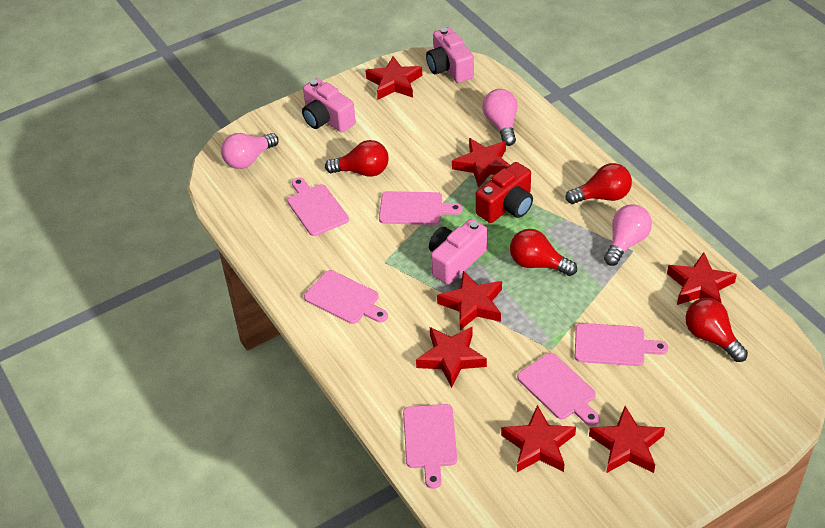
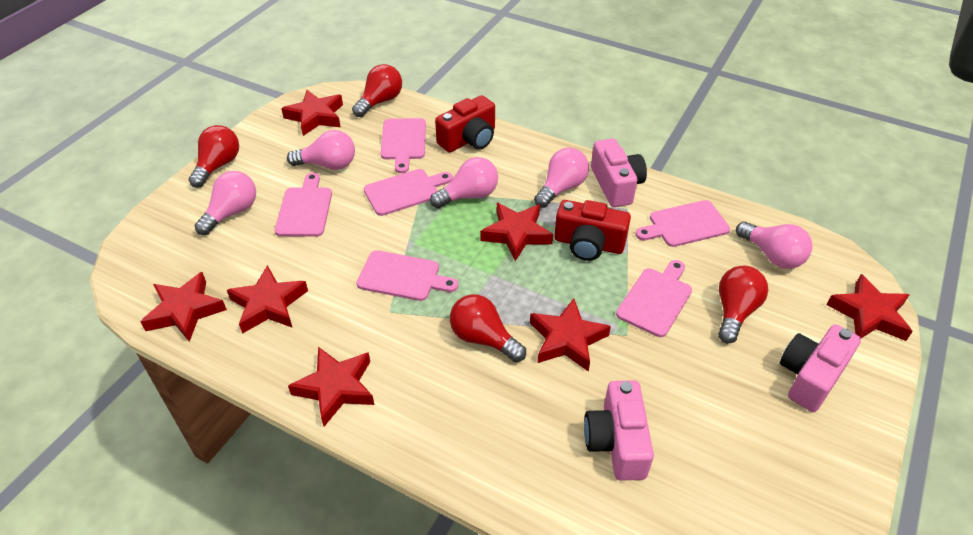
pink light bulb: [221,133,279,169] [482,89,518,146] [604,205,652,266] = 3 -> [195,171,256,235] [287,130,355,170] [430,157,498,208] [534,148,589,208] [736,222,813,269] = 5
red camera: [476,162,533,223] = 1 -> [435,95,495,153] [554,200,631,261] = 2

